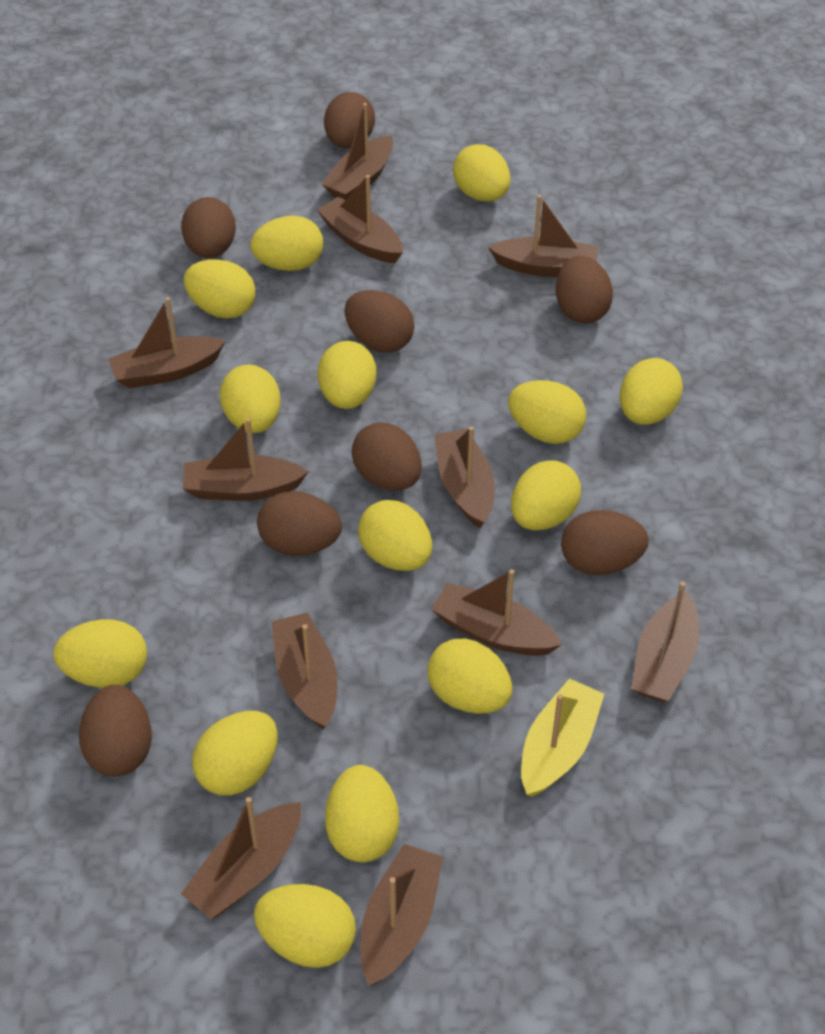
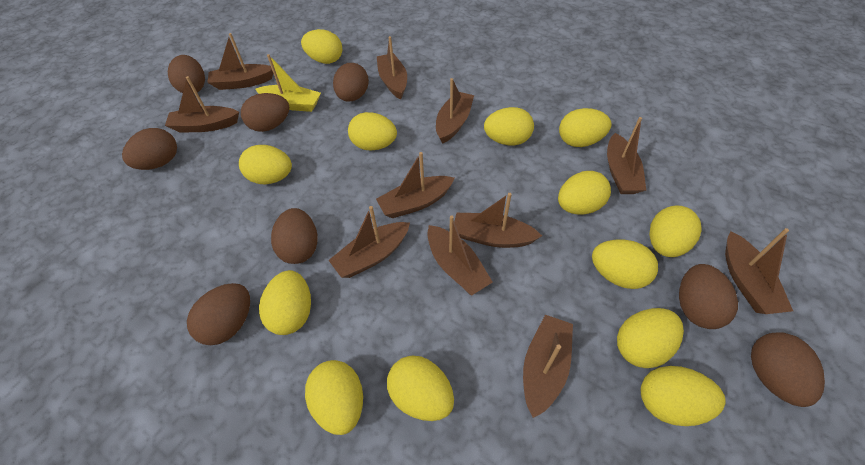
yellow egg: [53,619,147,688] [184,259,255,318] [192,711,278,796] [220,365,281,433] [250,216,323,271] [254,884,356,968] [318,341,377,409] [325,765,399,862] [358,500,432,571] [427,639,513,714] [453,144,510,202] [508,380,586,444] [511,460,581,530] [620,358,683,425] = 14 -> [239,145,292,184] [259,270,311,335] [301,29,342,64] [305,360,363,435] [348,112,397,150] [387,356,454,421] [484,107,534,145] [558,171,611,215] [559,108,611,147] [592,240,658,289] [617,308,684,368] [641,366,726,426] [649,205,702,257] = 13

